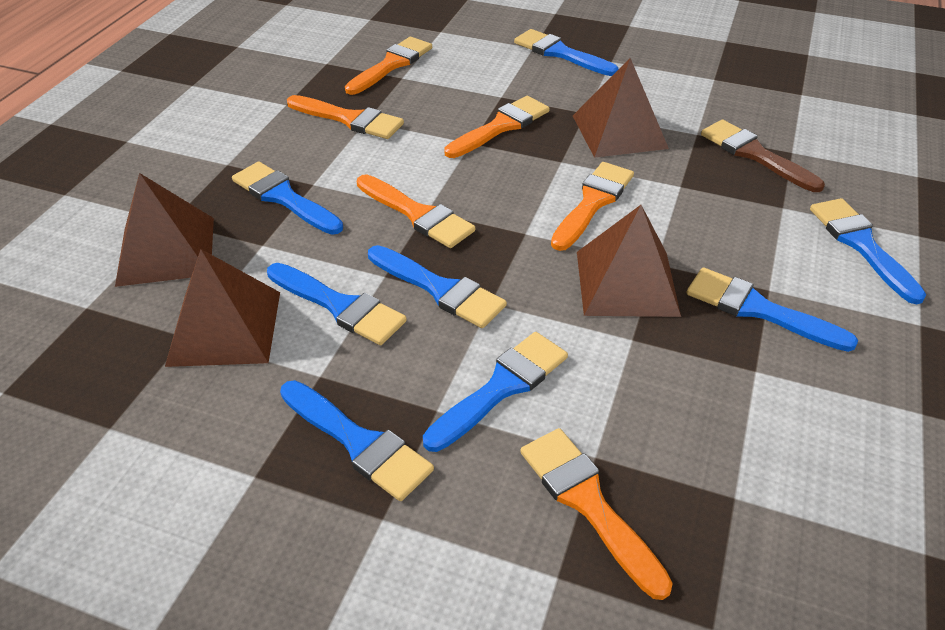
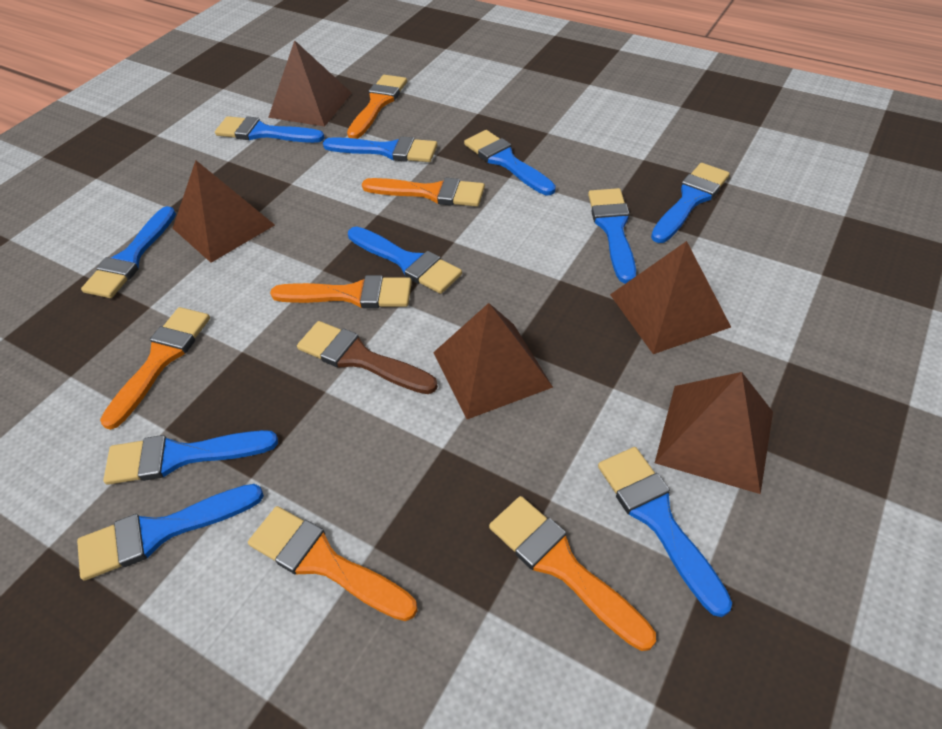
blue brush: [232,162,343,235] [267,263,407,345] [280,380,434,501] [368,245,507,328] [423,332,568,452] [514,29,619,76] [687,267,858,352] [810,198,926,304] = 8 -> [77,484,264,581] [81,206,176,298] [103,430,278,485] [215,116,325,143] [323,136,437,162] [348,226,462,294] [464,130,556,195] [588,188,636,284] [598,447,732,617] [651,163,730,243] = 10
brown pyramid: [115,173,214,287] [165,249,280,367] [573,58,669,158] [577,205,681,317] = 4 -> [173,161,275,263] [268,40,352,127] [433,303,553,419] [610,241,731,354] [655,372,773,494] = 5

